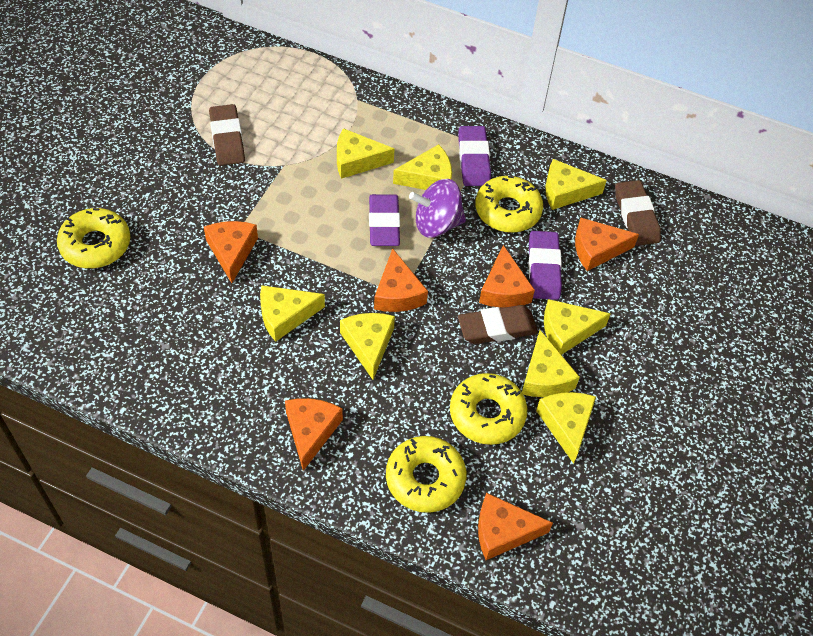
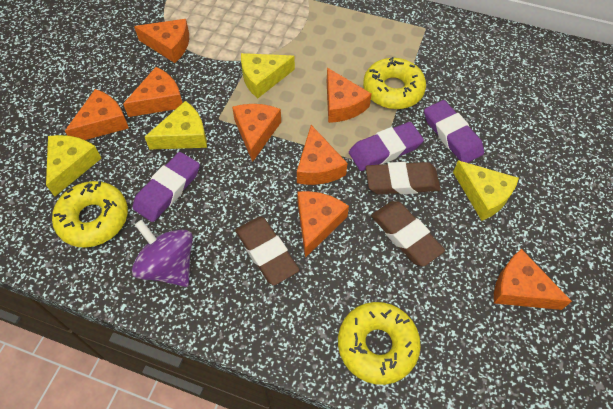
orange cheese: [204,221,258,283] [285,398,343,471] [374,248,428,312] [478,493,553,560] [479,245,535,308] [575,218,639,271] = 6 -> [65,89,129,140] [123,67,182,117] [134,19,189,63] [232,104,281,162] [297,125,348,185] [297,191,349,258] [327,68,372,123] [494,249,572,310] = 8
yellow cheese: [260,285,325,342] [337,128,395,179] [340,313,395,380] [393,144,452,190] [522,330,580,397] [536,392,596,464] [544,299,611,355] [545,159,607,210] = 8 -> [46,135,102,197] [145,101,207,150] [241,53,295,98] [453,160,519,221] = 4
yellow donut: [57,208,130,268] [386,436,466,513] [450,373,527,445] [475,176,543,233] = 4 -> [52,181,128,248] [338,302,421,385] [363,57,426,109] = 3

